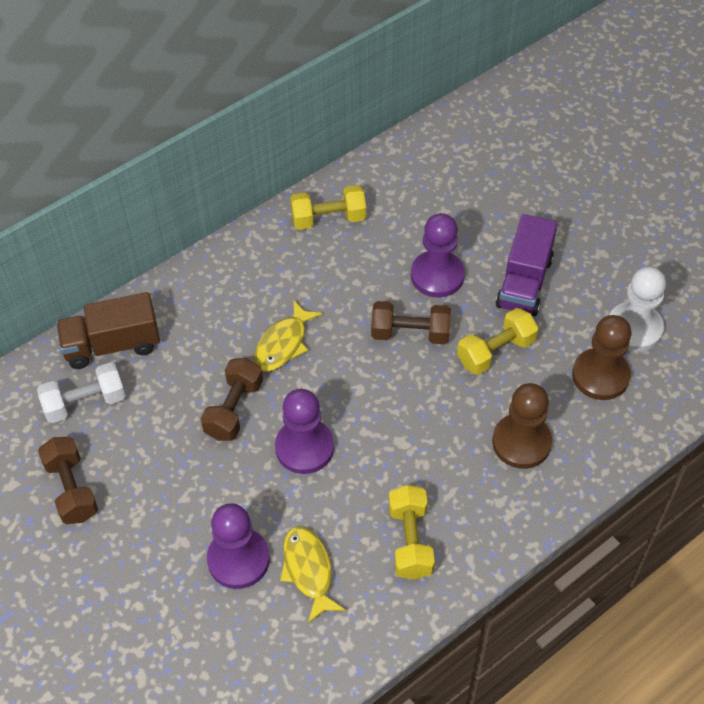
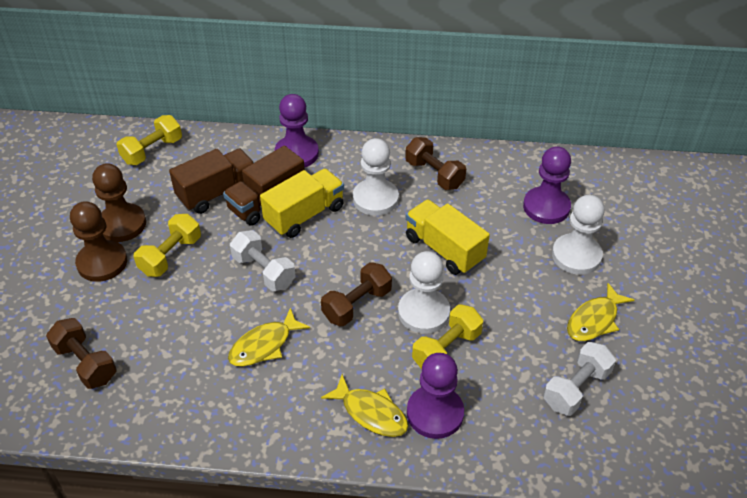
brown truck: [56,292,160,369] = 1 -> [169,149,254,214] [223,146,305,226] = 2
purple truck: [496,214,557,316] = 1 -> none = 0
white dumbbell: [37,362,126,423] = 1 -> [230,230,296,291] [543,342,616,416] = 2
white pawn: [609,267,666,352] = 1 -> [353,138,399,216] [398,251,450,334] [552,195,605,275] = 3
yellow fish: [254,300,322,372] [280,526,346,623] = 2 -> [228,308,310,366] [321,374,408,437] [567,283,634,341] = 3
yellow truck: none = 0 -> [260,169,344,238] [406,199,490,275] = 2

